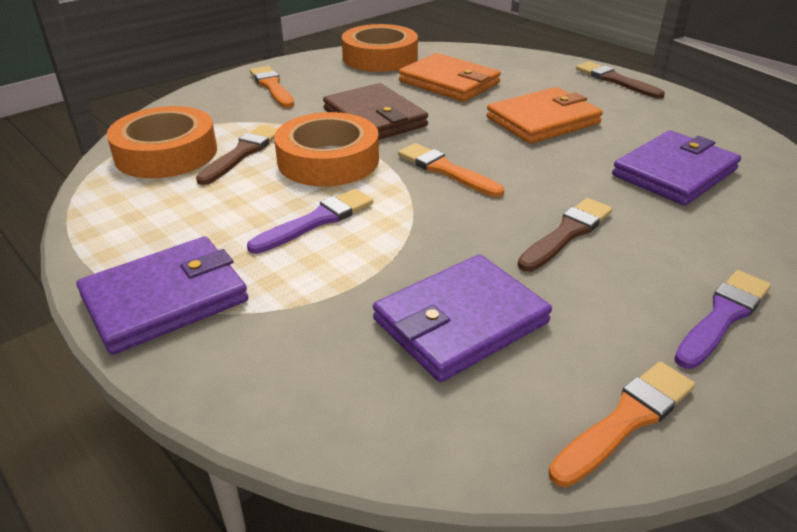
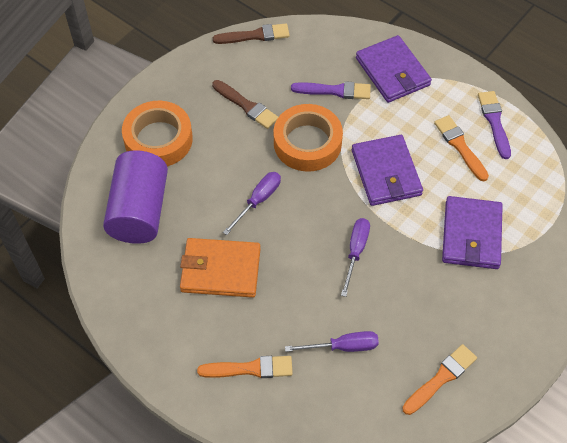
brown brush: [196,125,278,185] [518,198,613,272] [576,61,665,99] = 3 -> [212,23,290,44] [212,80,278,129] = 2
brown wallet: [323,83,428,140] = 1 -> none = 0
orange tape: [106,106,217,178] [274,112,379,187] [342,24,418,72] = 3 -> [122,101,193,167] [274,104,343,172] = 2
orange wallet: [399,53,501,102] [487,87,603,144] = 2 -> [180,238,261,298] = 1
purple cylinder: none = 0 -> [103,150,168,244] = 1
purple screwdriver: none = 0 -> [223,172,281,235] [285,331,379,352] [341,218,370,297] = 3

